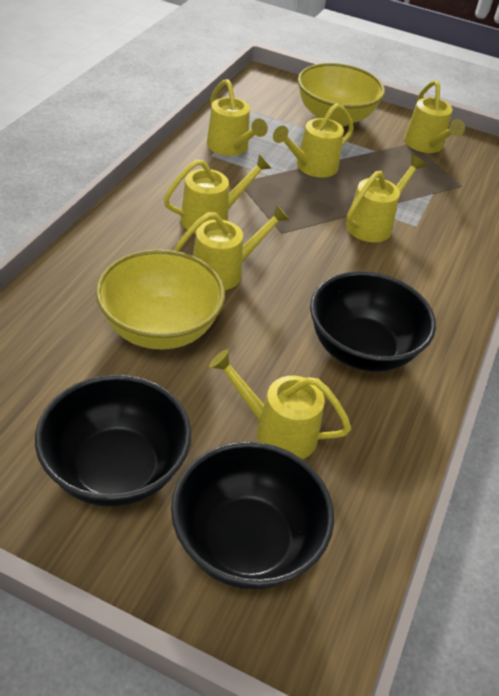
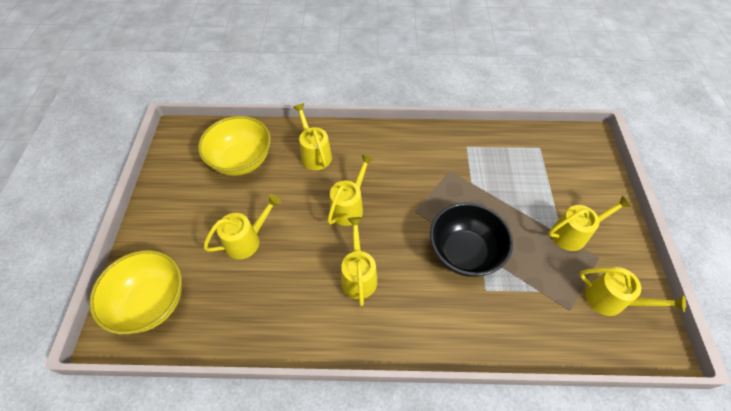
black bowl: [35,375,192,507] [171,442,334,590] [310,271,436,372] = 3 -> [430,203,513,277] = 1
yellow watering can: [163,154,272,234] [174,204,290,290] [207,79,268,156] [209,349,351,459] [273,103,354,177] [346,155,426,242] [404,80,465,153] = 7 -> [203,194,281,259] [293,103,332,170] [327,154,374,226] [341,217,377,306] [548,195,631,251] [579,267,686,316] = 6

